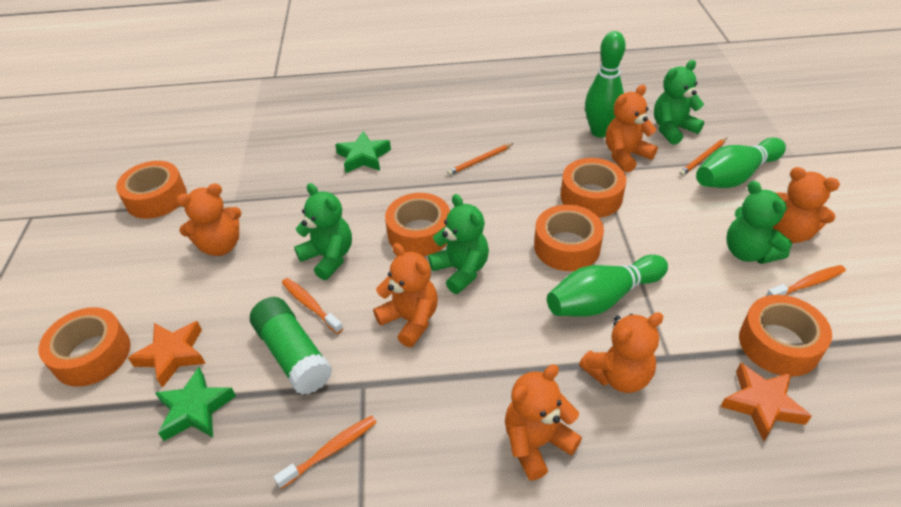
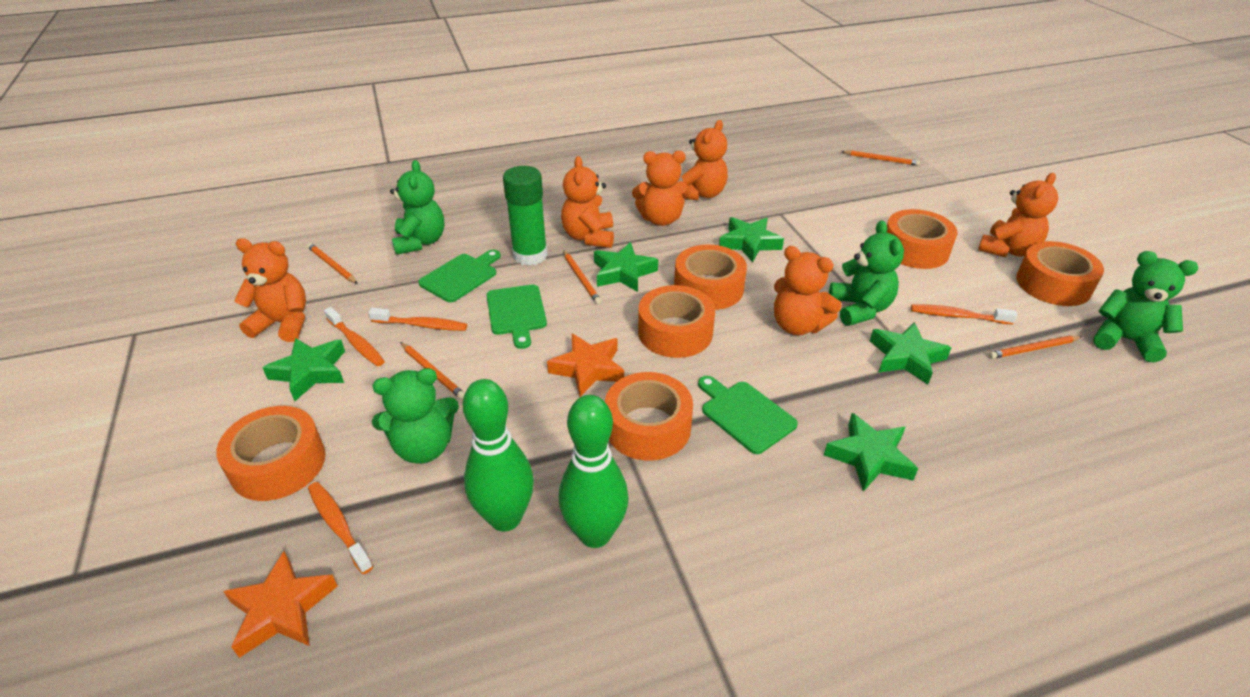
green bowling pin: [547,255,668,317] [585,31,626,137] [696,138,786,188] = 3 -> [463,379,534,532] [559,395,629,548] = 2
green cutting board: none = 0 -> [418,250,501,302] [487,285,547,349] [698,376,798,454] = 3
green star: [155,367,236,441] [335,131,391,173] = 2 -> [262,338,345,401] [594,242,658,292] [719,217,784,262] [824,413,918,492] [870,322,951,384] = 5
orange pencil: [447,143,514,175] [679,138,727,176] = 2 -> [307,243,358,284] [400,342,465,399] [563,250,601,304] [841,150,920,166] [989,336,1082,359] = 5
orange toothbrush: [274,415,377,489] [282,278,343,334] [766,265,846,296] = 3 -> [308,482,373,574] [324,307,385,366] [368,308,467,331] [911,305,1017,325] = 4

